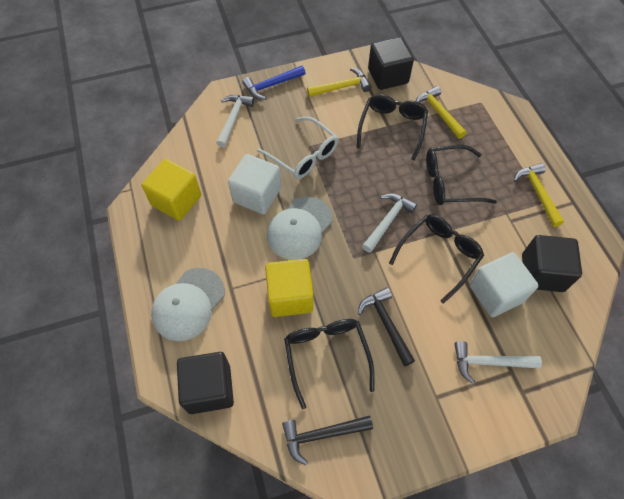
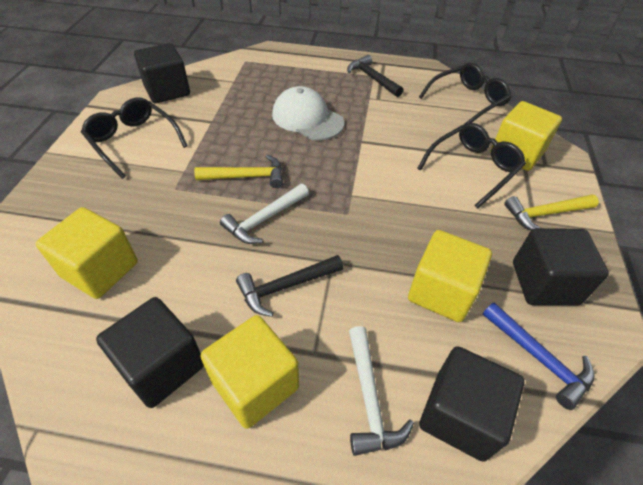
black cube: [177,352,234,414] [368,37,414,90] [522,235,582,292] = 3 -> [96,297,204,408] [134,43,190,103] [419,346,524,462] [513,228,609,305] = 4
black glasses: [284,319,375,409] [357,94,428,161] [389,214,484,304] [426,145,497,205] = 4 -> [81,97,188,179] [417,123,526,208] [419,63,511,126] = 3
white cap: [151,268,225,341] [267,197,333,260] = 2 -> [272,86,344,140] = 1
white cube: [228,154,281,214] [469,252,539,317] = 2 -> none = 0
white glasses: [257,116,338,179] = 1 -> none = 0
white hammer: [216,95,254,148] [362,193,417,253] [454,341,542,384] = 3 -> [220,184,309,244] [349,326,414,456] = 2
yellow cube: [142,159,201,221] [265,259,313,317] = 2 -> [36,207,138,299] [200,315,299,429] [408,230,492,322] [490,101,562,171] = 4
yellow hammer: [307,68,371,97] [416,86,467,139] [514,163,564,227] = 3 -> [194,155,283,188] [504,194,599,230] = 2

